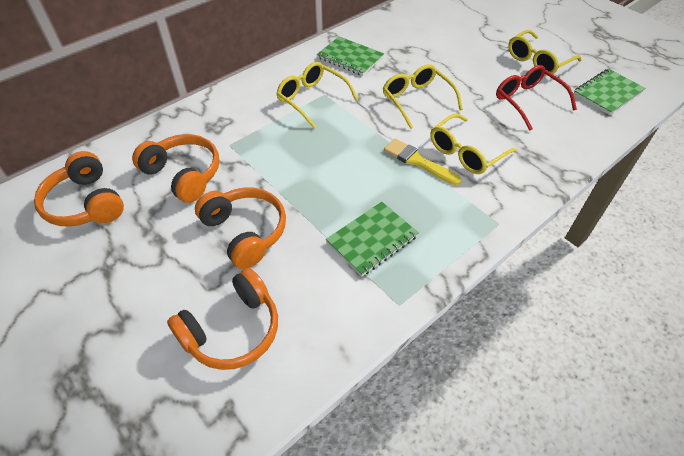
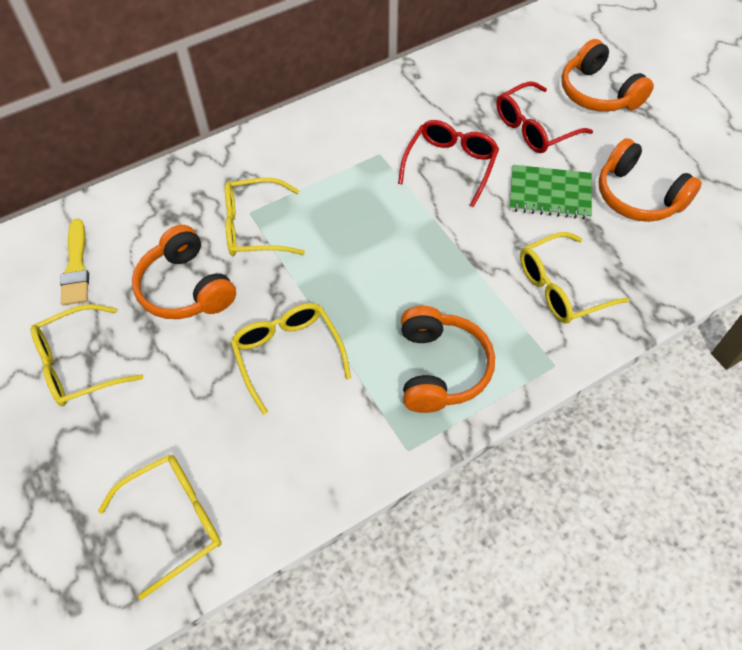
green notebook: [317,36,384,76] [326,202,419,276] [574,69,645,115] = 3 -> [510,165,592,219] = 1
red glasses: [496,65,577,131] = 1 -> [398,120,499,208] [497,82,593,153] = 2
yellow glasses: [276,62,358,128] [383,64,463,129] [430,113,517,174] [508,30,582,75] = 4 -> [30,304,143,406] [98,454,221,600] [225,178,305,256] [231,303,351,415] [520,232,629,324] = 5

